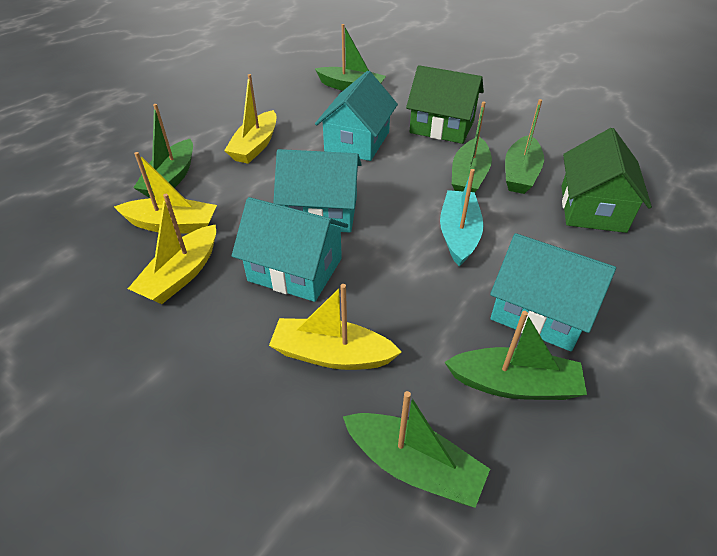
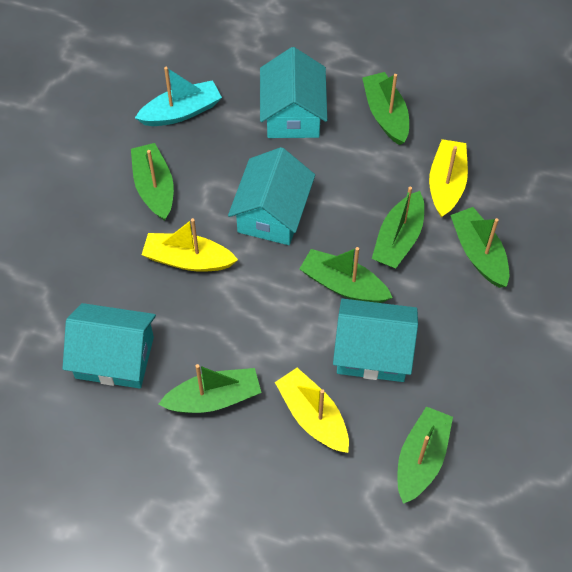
green boat: [134,104,193,198] [315,24,386,91] [343,391,490,508] [445,311,587,400] [452,102,492,192] [505,99,544,194] = 6 -> [131,143,174,221] [158,364,262,413] [299,247,393,303] [362,72,409,145] [372,187,424,268] [397,406,453,504] [450,207,509,288] = 7
green house: [406,65,484,144] [562,128,652,233] = 2 -> none = 0
yellow boat: [114,152,217,233] [128,194,216,304] [224,74,277,164] [269,284,402,370] = 4 -> [142,218,238,272] [275,368,349,453] [429,139,468,218] = 3

